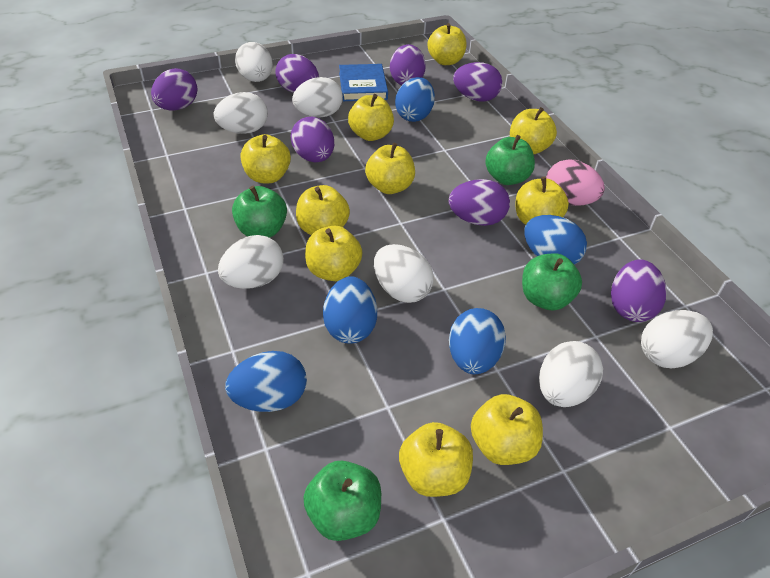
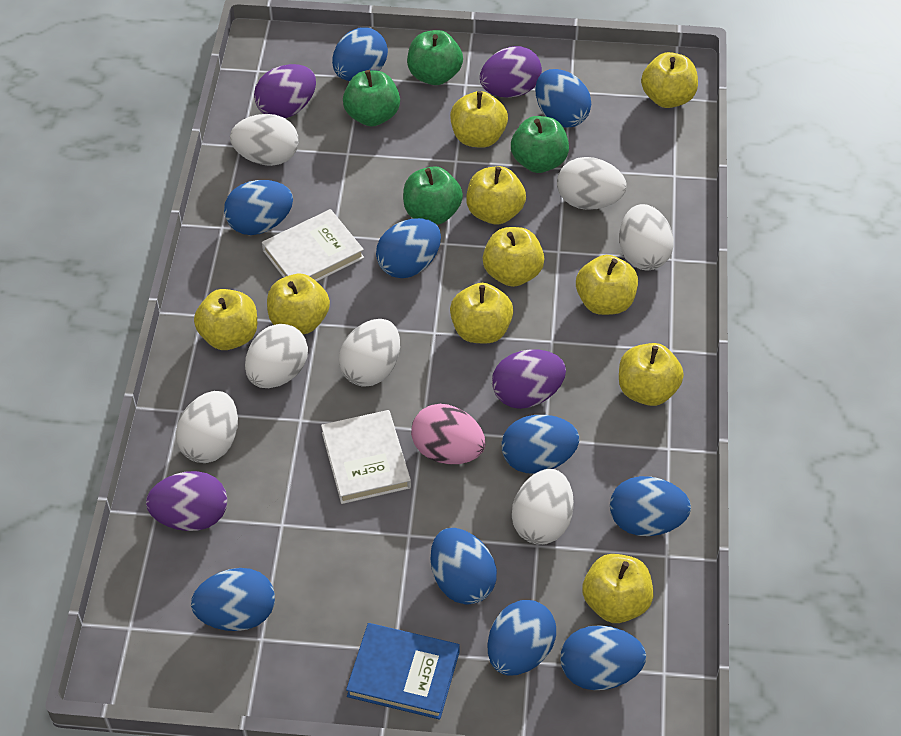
blue egg: [225,351,307,412] [323,276,377,344] [395,77,435,122] [449,308,506,374] [524,215,587,265] = 5 -> [191,568,275,631] [224,180,293,235] [332,28,388,81] [376,218,441,278] [431,528,497,605] [488,600,556,676] [501,415,579,474] [535,69,591,128] [560,625,646,690] [610,476,691,536] = 10
purple egg: [151,68,198,110] [275,54,319,93] [290,117,334,162] [390,44,426,85] [449,179,510,226] [453,62,502,101] [611,259,667,322] = 7 -> [146,471,228,531] [254,64,316,118] [480,46,542,98] [492,349,566,409] = 4
white book: none = 0 -> [262,209,364,281] [321,410,411,504] = 2

